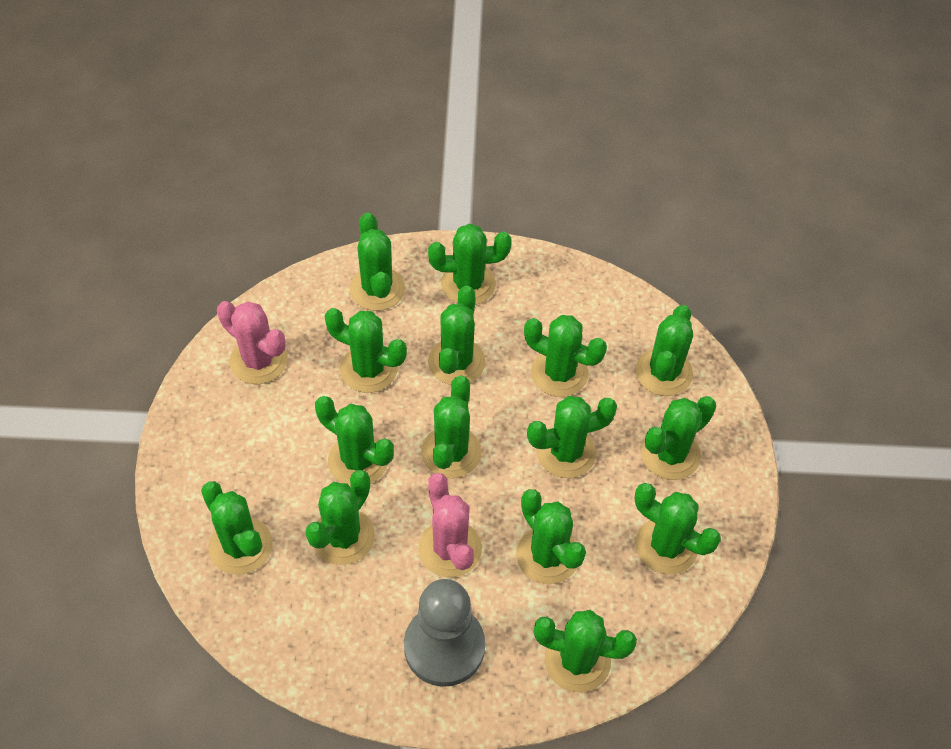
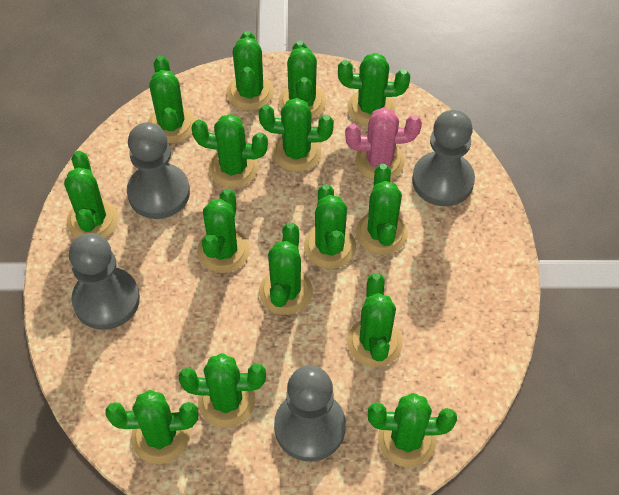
grey pawn: [404,579,485,687] = 1 -> [69,233,140,330] [127,122,190,219] [274,365,346,461] [412,110,475,206] = 4
pink cactus: [217,301,288,384] [419,473,482,577] = 2 -> [345,107,422,180] = 1

